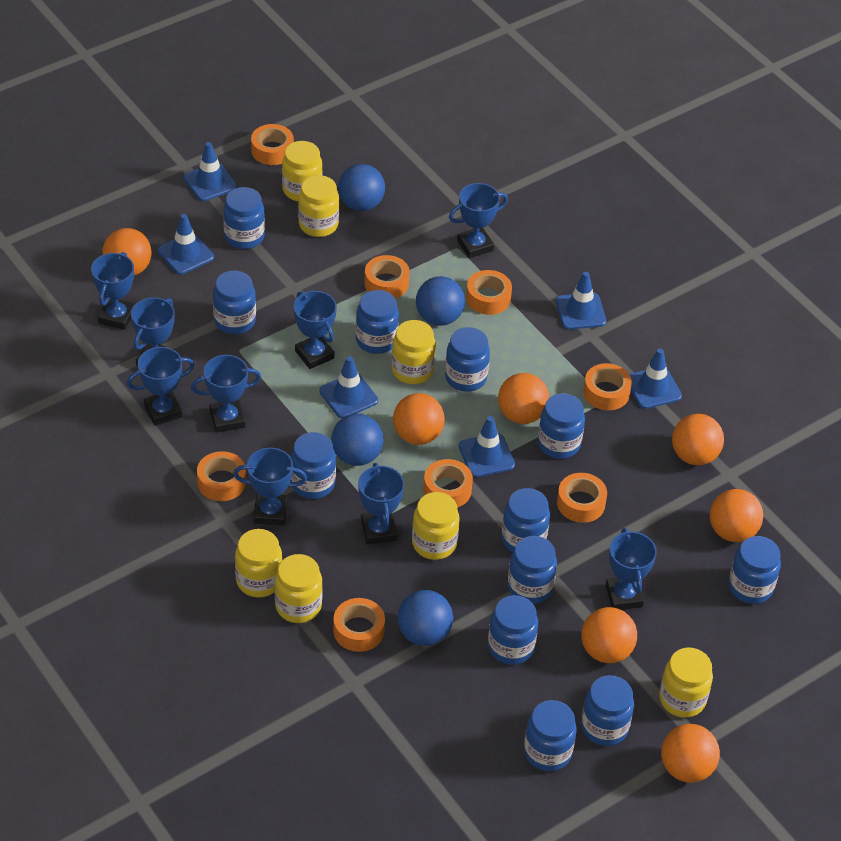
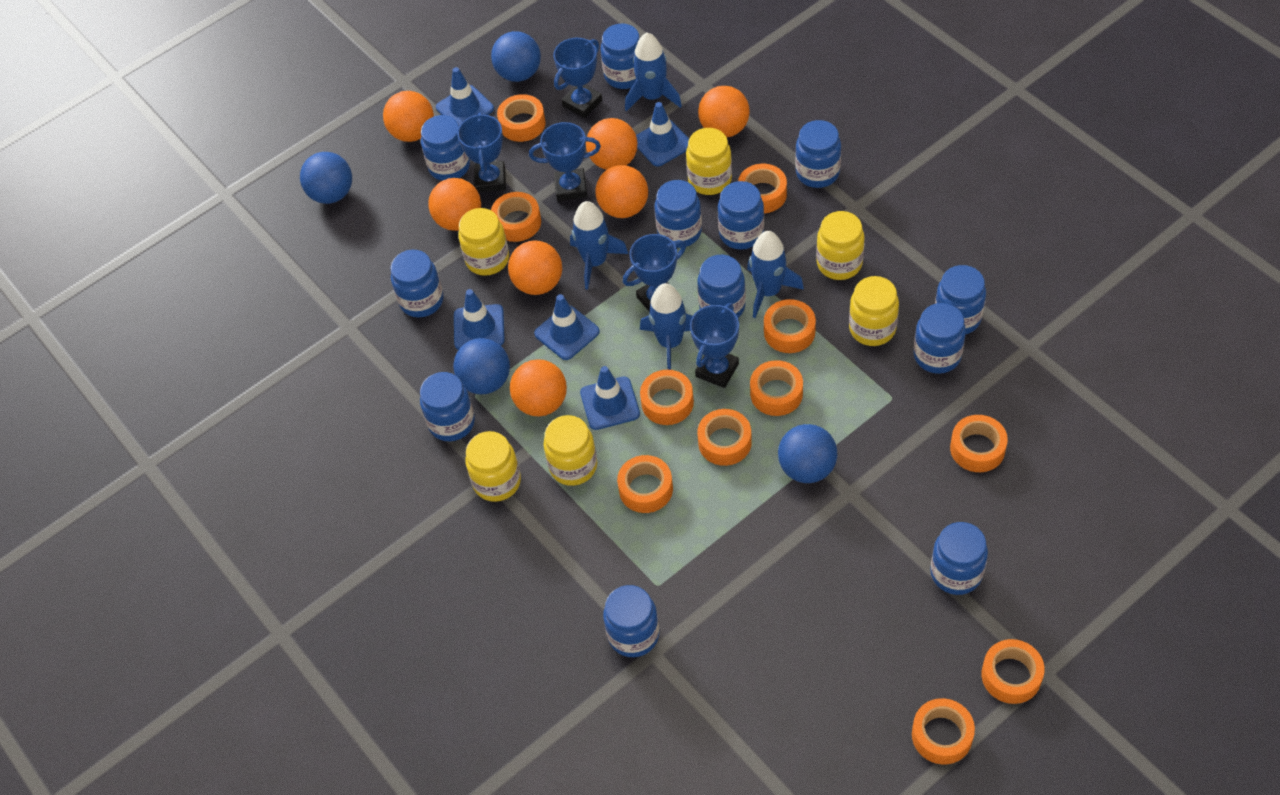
blue rocket: none = 0 -> [570,201,628,290] [625,32,682,111] [640,283,692,370] [747,231,804,318] = 4
blue traffic cone: [158,214,214,275] [183,142,237,201] [319,356,378,418] [459,416,515,477] [556,272,606,330] [629,349,682,409] = 6 -> [436,67,494,126] [454,289,505,350] [534,294,600,360] [580,366,640,430] [636,102,689,166] = 5
blue trophy: [91,252,135,330] [127,347,194,426] [131,297,175,366] [191,355,261,433] [233,448,307,525] [294,291,337,369] [358,463,404,545] [449,183,508,258] [606,528,657,610] = 9 -> [457,112,506,193] [529,122,601,201] [553,38,602,118] [623,234,686,312] [690,303,739,388] = 5
orange tape: [197,451,246,501] [251,124,294,165] [333,598,385,652] [364,255,410,298] [423,459,473,508] [466,270,512,315] [557,473,607,523] [583,363,632,410] = 8 -> [491,192,541,242] [497,94,546,142] [617,455,673,513] [640,370,694,425] [697,409,752,466] [738,164,787,213] [750,360,803,416] [764,299,816,353] [912,698,975,764] [950,415,1008,472] [981,639,1045,704] = 11
yellow jar: [235,529,282,597] [275,554,322,623] [282,141,322,201] [298,175,339,237] [392,320,436,384] [412,492,460,560] [659,648,713,718] = 7 -> [458,208,509,276] [465,431,521,502] [543,415,597,486] [686,128,732,195] [816,211,865,280] [849,276,899,346] = 6

